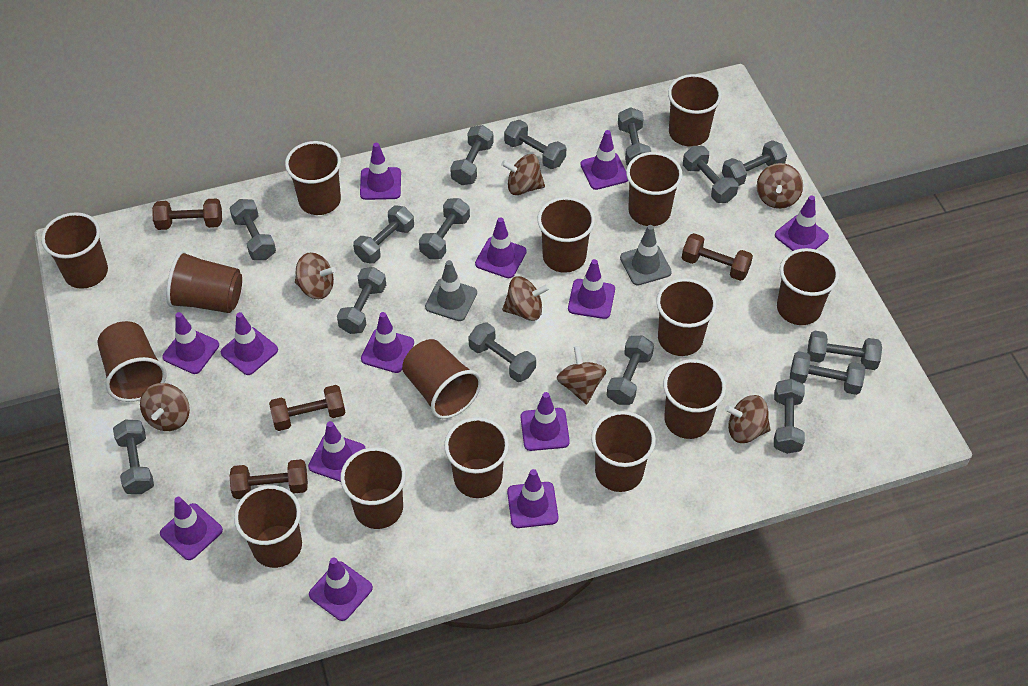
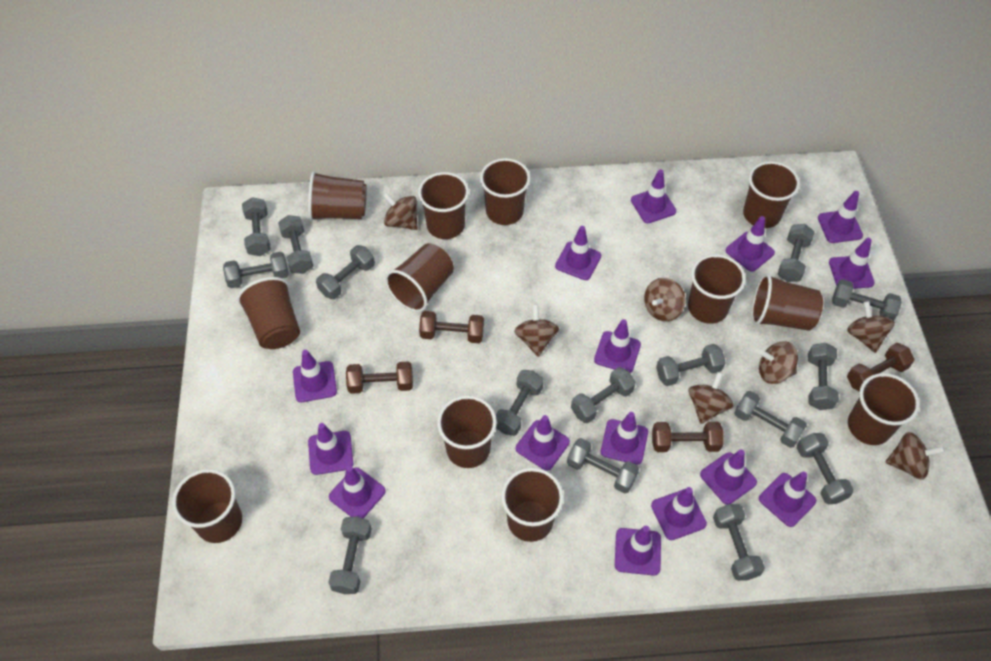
brown cup: [41,212,108,289] [98,321,166,402] [166,251,242,313] [234,485,302,568] [285,141,341,215] [340,447,406,529] [402,339,482,419] [444,417,509,498] [537,197,595,273] [591,411,656,492] [626,152,683,226] [656,278,717,356] [663,359,726,439] [668,74,722,147] [777,248,839,325] = 15 -> [172,469,242,543] [237,277,300,349] [308,171,367,221] [385,243,454,312] [418,172,469,239] [437,396,497,468] [480,158,531,225] [501,468,564,542] [688,254,746,324] [743,161,800,228] [751,273,823,331] [848,373,920,445] = 12
grey traffic cone: [425,260,477,321] [620,225,672,286] = 2 -> none = 0
purple traffic cone: [160,497,223,560] [162,312,219,374] [221,312,278,375] [308,421,366,482] [309,557,373,621] [360,143,401,200] [361,312,414,373] [475,217,527,278] [507,469,559,528] [521,392,570,451] [568,259,615,319] [580,130,628,190] [775,195,829,251] = 13 -> [293,350,337,402] [308,423,353,475] [329,466,386,518] [516,415,570,470] [555,226,601,280] [594,319,641,373] [601,412,648,465] [615,526,661,576] [631,169,676,223] [651,487,707,540] [700,449,757,505] [726,216,775,272] [759,472,816,527] [818,191,863,243] [829,238,875,289] = 15

